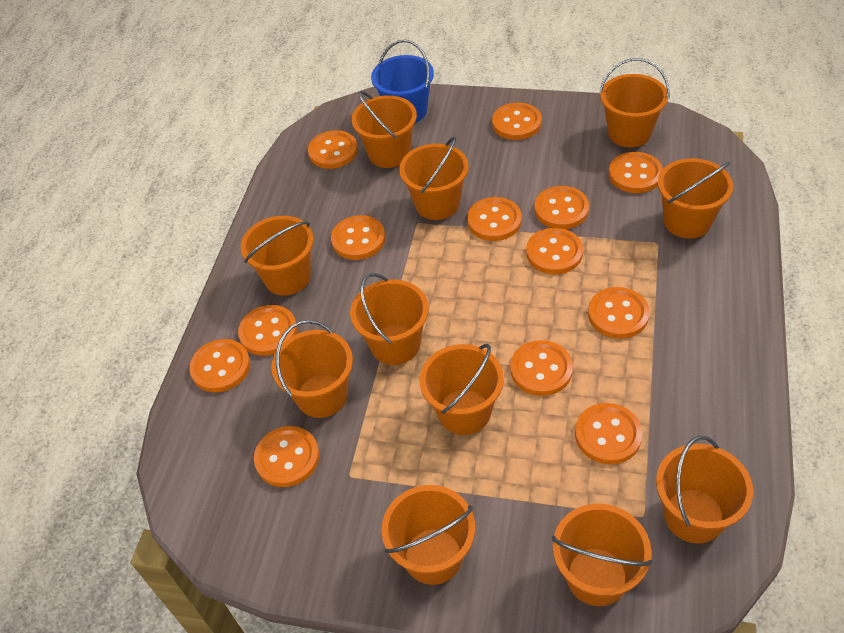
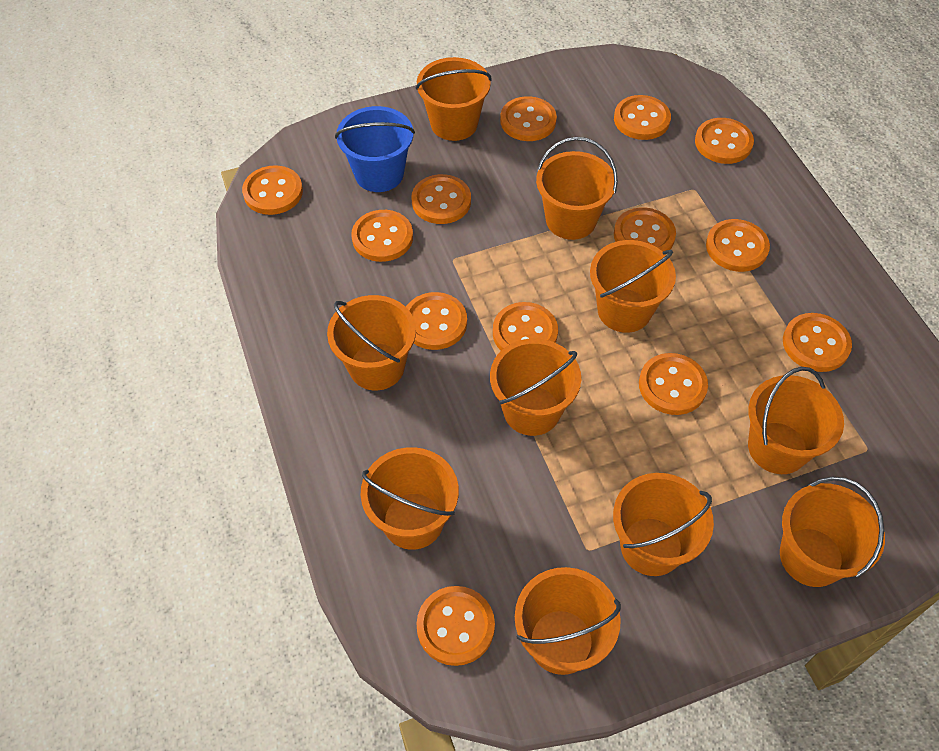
orange bucket: [241,216,314,296] [271,320,353,418] [350,273,429,365] [351,91,417,168] [382,485,475,585] [399,136,469,220] [420,344,504,435] [552,504,653,606] [599,58,670,147] [656,436,753,544] [658,158,733,238] = 11 -> [327,295,416,390] [361,447,459,550] [415,57,491,141] [490,338,581,436] [515,567,621,675] [536,137,618,240] [590,240,676,333] [613,473,714,576] [748,367,844,474] [780,477,885,587] = 10

